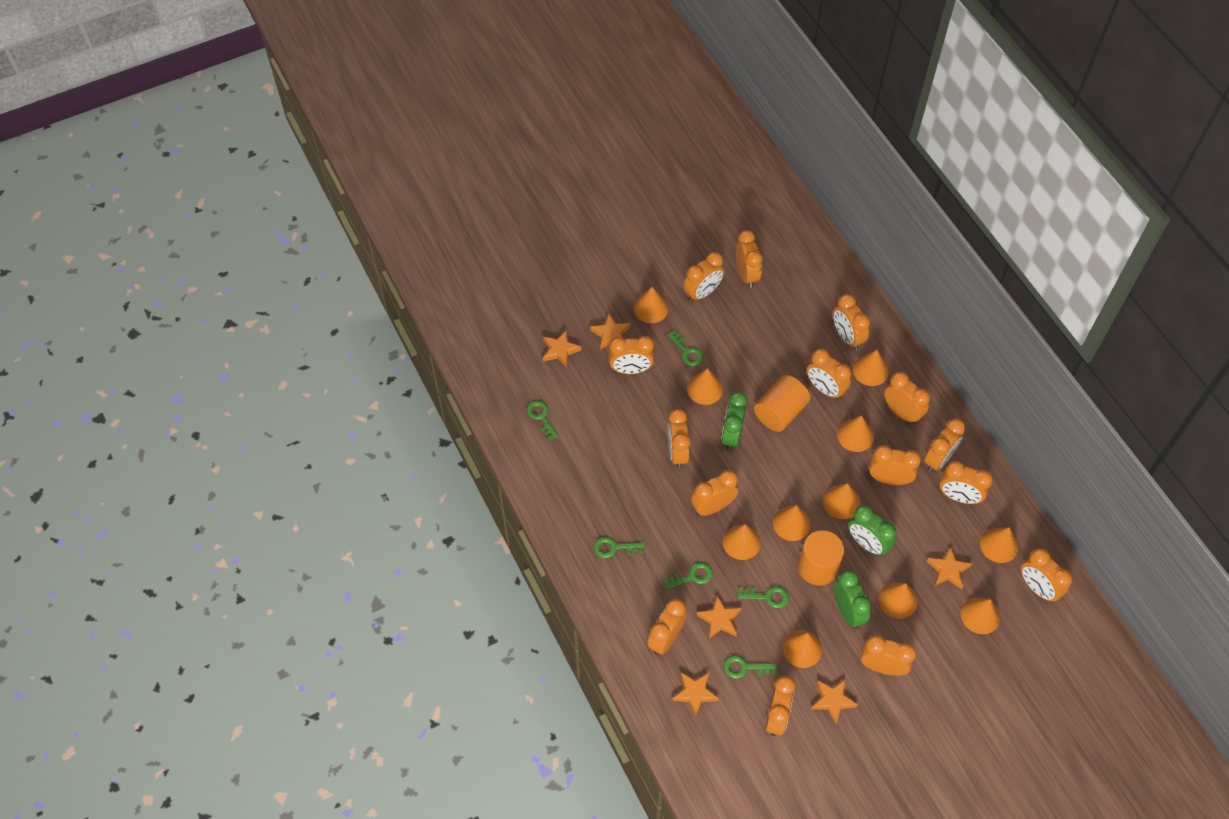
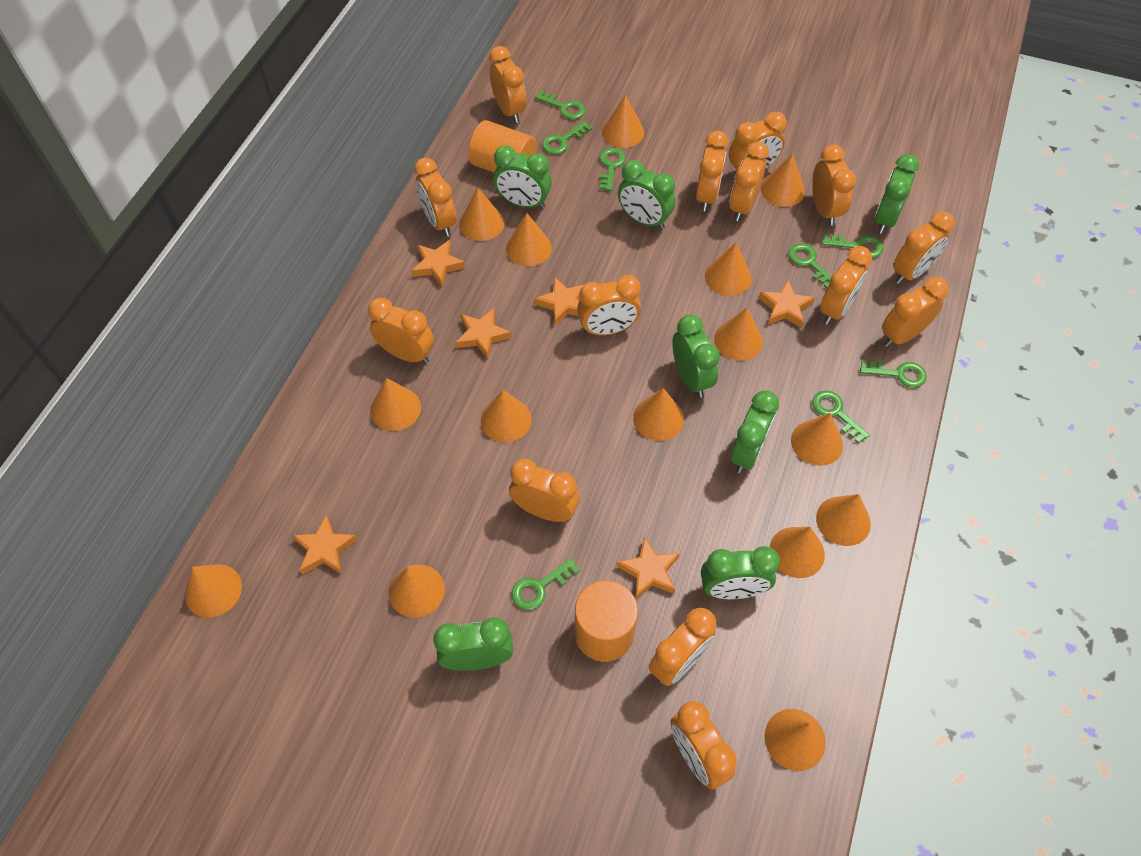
green clock: [721,392,747,451] [834,570,872,629] [848,505,897,556] = 3 -> [433,617,513,671] [493,145,552,209] [618,160,675,229] [672,314,720,398] [701,546,780,599] [730,390,779,473] [875,154,919,234] = 7
green key: [527,401,559,441] [594,537,644,558] [663,562,713,590] [667,330,703,366] [724,655,777,679] [738,586,789,608] = 6 -> [511,558,580,610] [535,90,586,120] [542,121,592,154] [599,148,626,191] [788,243,831,289] [812,390,870,443] [822,234,884,258] [860,360,927,388] = 8
orange clock: [608,336,654,374] [648,599,686,655] [668,409,691,469] [683,252,724,302] [691,470,739,516] [736,230,762,288] [765,676,795,736] [807,349,851,400] [833,294,870,350] [861,635,916,676] [869,445,921,485] [884,372,930,424] [924,418,966,472] [939,461,993,504] [1021,548,1072,602] = 15 -> [368,298,434,364] [414,158,456,237] [489,46,526,123] [509,459,580,522] [577,275,641,335] [649,608,716,686] [670,701,737,789] [696,131,728,211] [729,112,787,178] [729,142,769,221] [812,145,856,226] [820,246,872,325] [882,276,948,347] [893,211,955,284] = 14
orange cone: [634,287,668,323] [687,368,723,405] [723,524,761,560] [773,505,811,541] [783,630,822,668] [823,483,860,519] [837,416,874,452] [853,350,889,386] [878,582,918,619] [961,597,1000,634] [980,527,1018,563] = 11 -> [185,564,242,618] [370,378,421,431] [388,565,445,618] [459,188,504,241] [481,390,532,443] [506,213,552,266] [602,95,644,148] [633,388,684,441] [705,243,752,296] [714,308,763,361] [761,153,805,207] [765,709,826,771] [770,527,825,578] [791,413,843,466] [816,494,871,546] = 15

